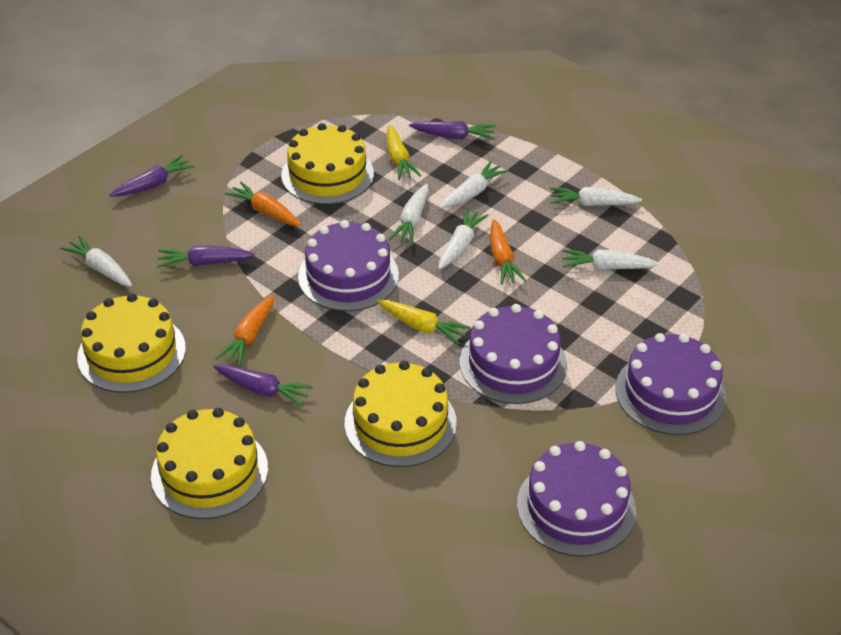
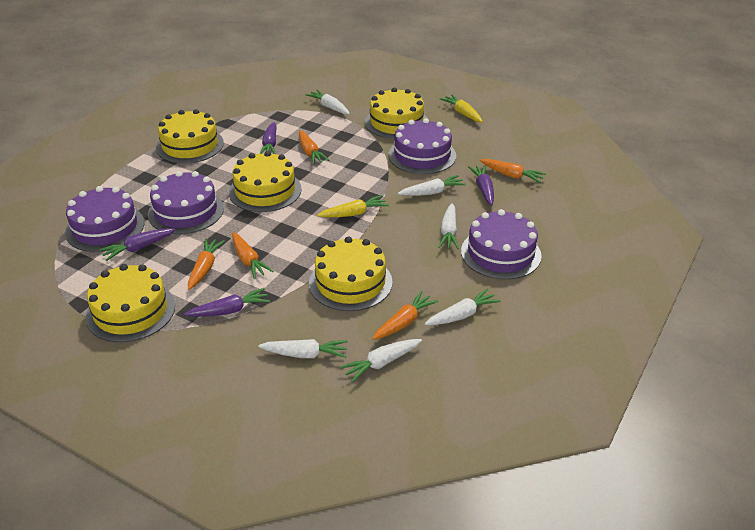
orange carrot: [215,295,275,366] [225,182,301,226] [490,219,526,285] = 3 -> [188,238,225,290] [232,232,273,279] [299,130,329,165] [372,291,438,340] [480,159,546,183] = 5
yellow cake: [77,293,186,393] [151,408,268,519] [281,123,374,204] [345,361,457,467] = 4 -> [86,264,175,342] [156,109,224,164] [229,151,302,212] [309,236,393,311] [365,88,428,139] = 5

